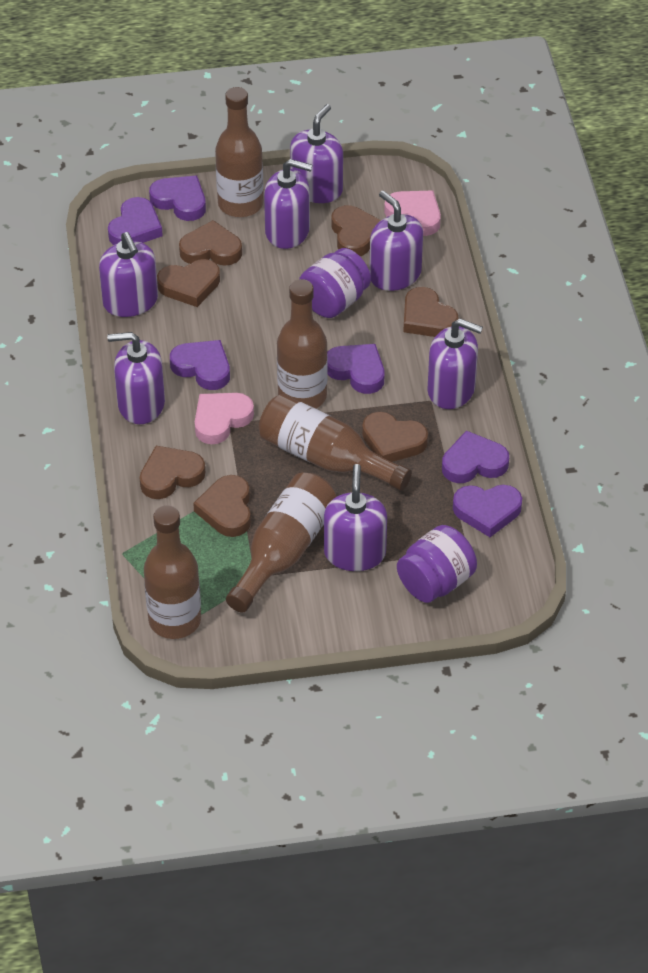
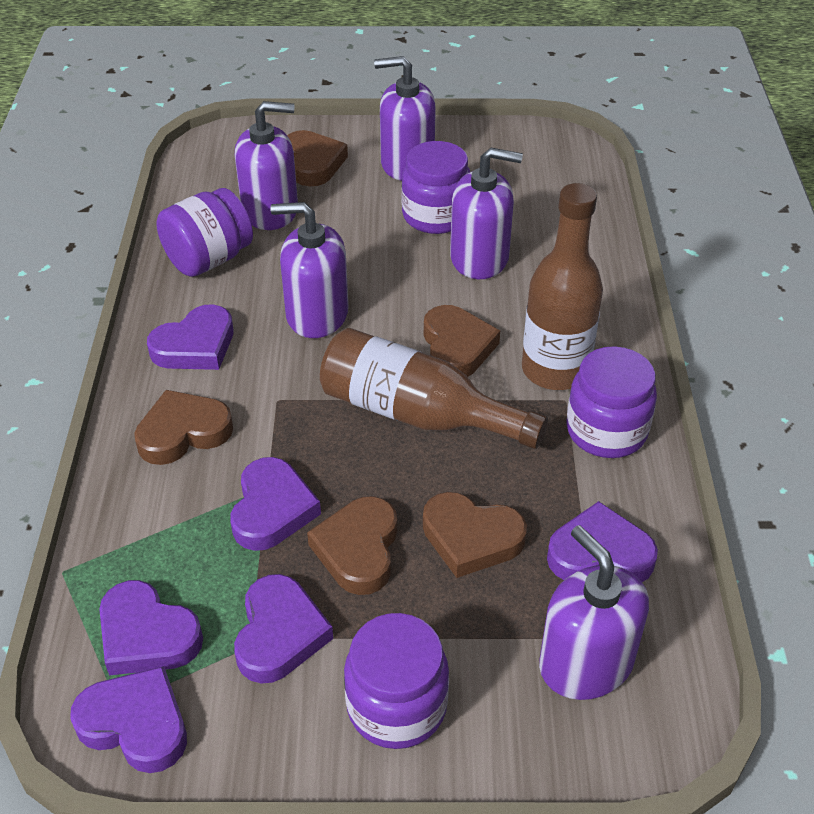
brown bottle: [144,505,201,639] [215,87,263,217] [226,473,337,613] [259,394,412,491] [277,279,328,409] = 5 -> [320,328,548,449] [522,183,603,390] = 2
brown heart: [140,446,205,499] [157,259,220,307] [179,220,242,266] [193,475,251,537] [331,205,381,256] [362,412,428,462] [403,287,458,337] = 7 -> [134,390,233,465] [287,130,348,186] [307,496,397,595] [423,492,527,578] [424,305,500,377] = 5
pink heart: [195,393,254,444] [384,191,441,236] = 2 -> none = 0
purple jar: [299,248,371,318] [397,525,477,603] = 2 -> [156,188,253,277] [344,613,449,749] [402,141,470,234] [566,346,657,458] = 4
purple soap dispenser: [99,232,158,317] [107,332,165,424] [264,159,312,249] [290,104,343,203] [324,464,387,571] [369,191,423,291] [427,319,483,409] = 7 -> [235,101,298,230] [270,202,348,338] [374,56,436,181] [450,148,523,279] [539,525,649,700] = 5

